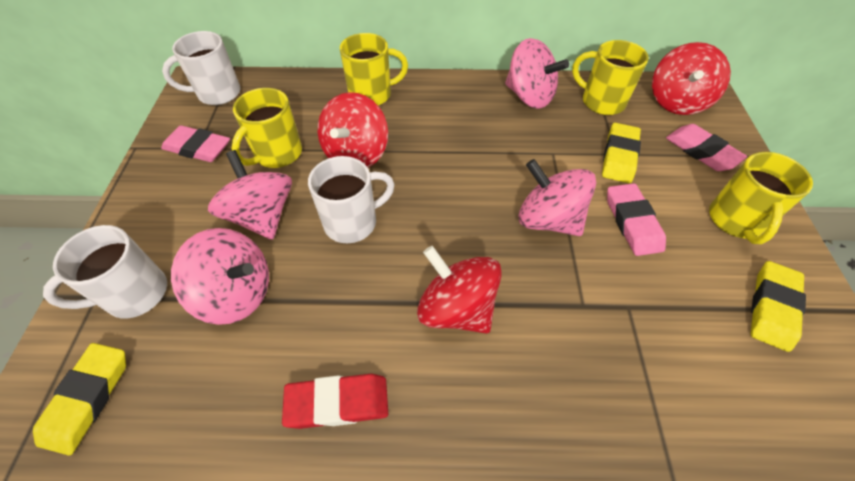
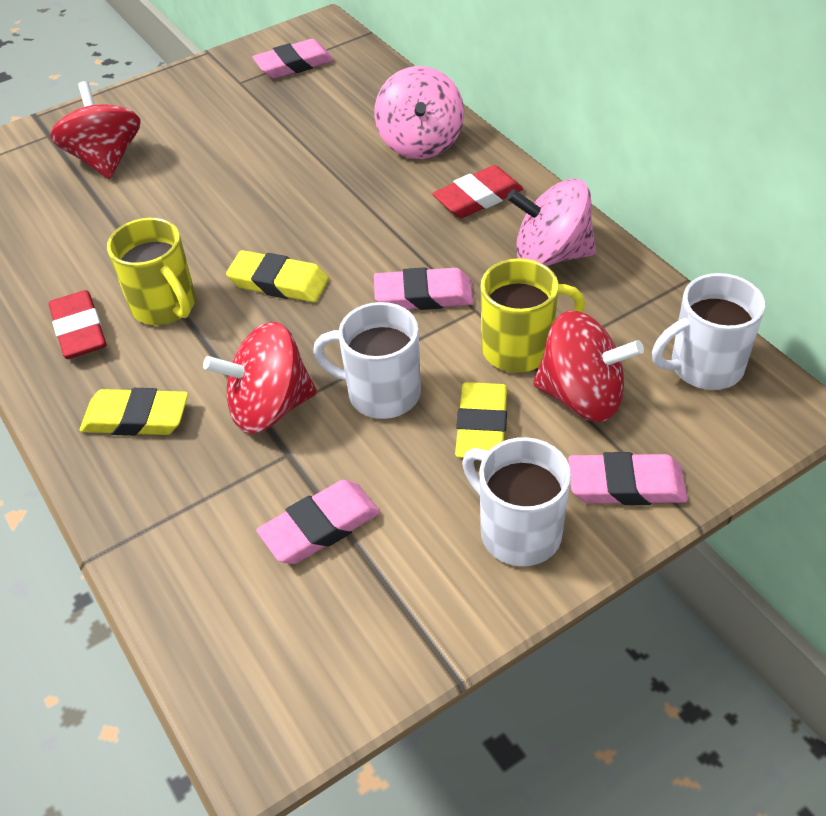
pink eraser: [161,125,230,162] [607,183,666,256] [666,124,747,171] = 3 -> [252,39,334,79] [256,480,380,564] [374,267,474,310] [568,452,688,505] = 4
pink spinning top: [171,228,269,325] [208,150,292,240] [505,38,569,109] [518,159,596,236] = 4 -> [374,66,464,159] [507,179,596,266] = 2
red eraser: [282,374,388,429] = 1 -> [49,290,106,359] [432,165,524,218] = 2
yellow mug: [232,88,302,168] [340,33,408,106] [572,40,649,115] [709,152,813,244] = 4 -> [107,218,196,325] [481,258,585,373] = 2

